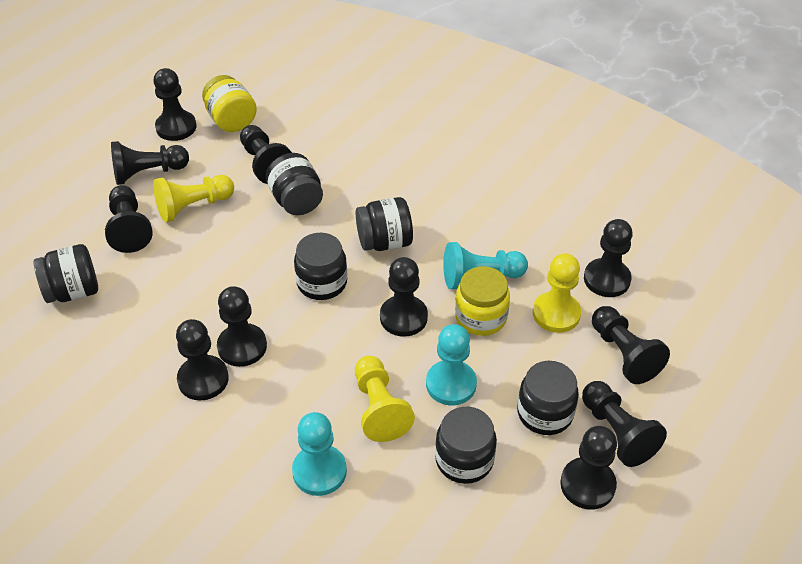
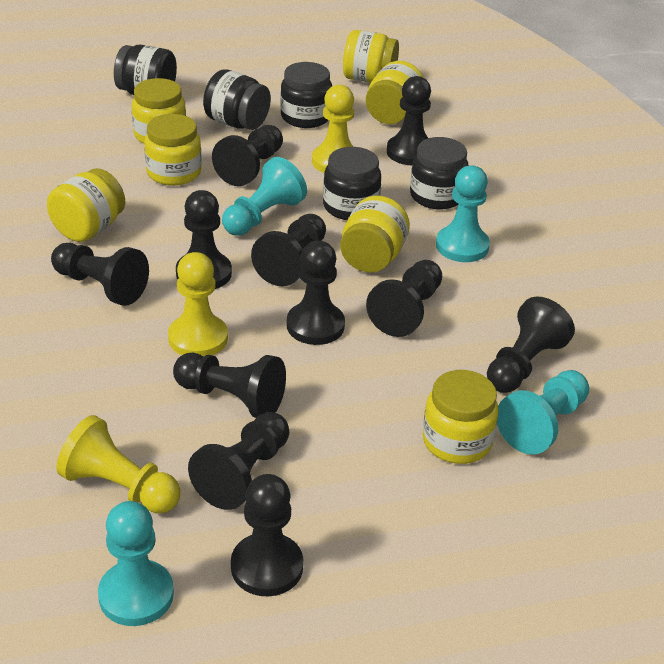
black jar: [33,244,98,303] [266,153,323,215] [294,233,347,300] [356,197,413,251] [435,407,497,484] [517,361,579,435] = 6 -> [114,45,177,95] [203,69,271,130] [280,62,332,128] [323,147,381,220] [410,137,469,210] = 5
turquoise pawn: [292,412,347,496] [426,324,477,405] [443,242,528,289] = 3 -> [98,501,174,626] [222,157,307,236] [436,165,490,262] [497,370,589,455] = 4
yellow jar: [202,75,257,132] [455,266,510,336] = 2 -> [47,168,125,242] [132,78,186,144] [144,114,202,186] [340,196,410,272] [343,30,399,82] [366,61,424,124] [423,370,499,464] = 7

